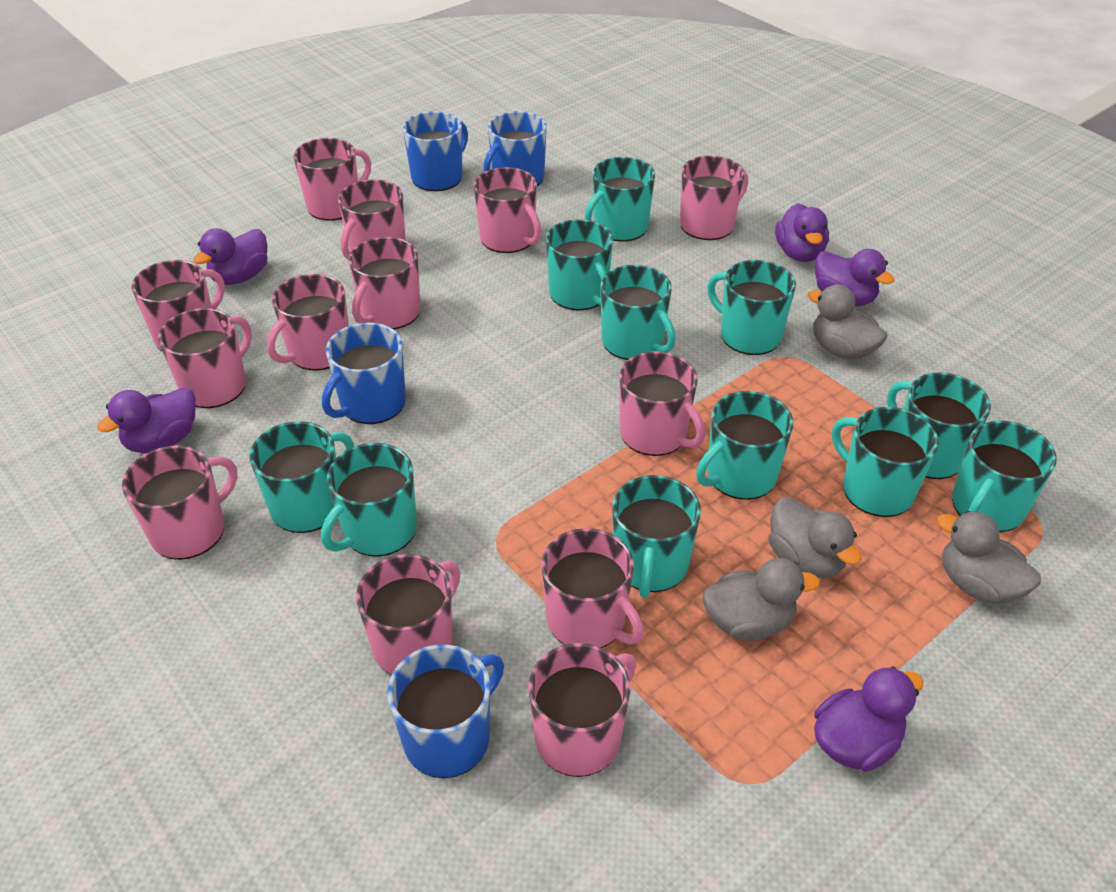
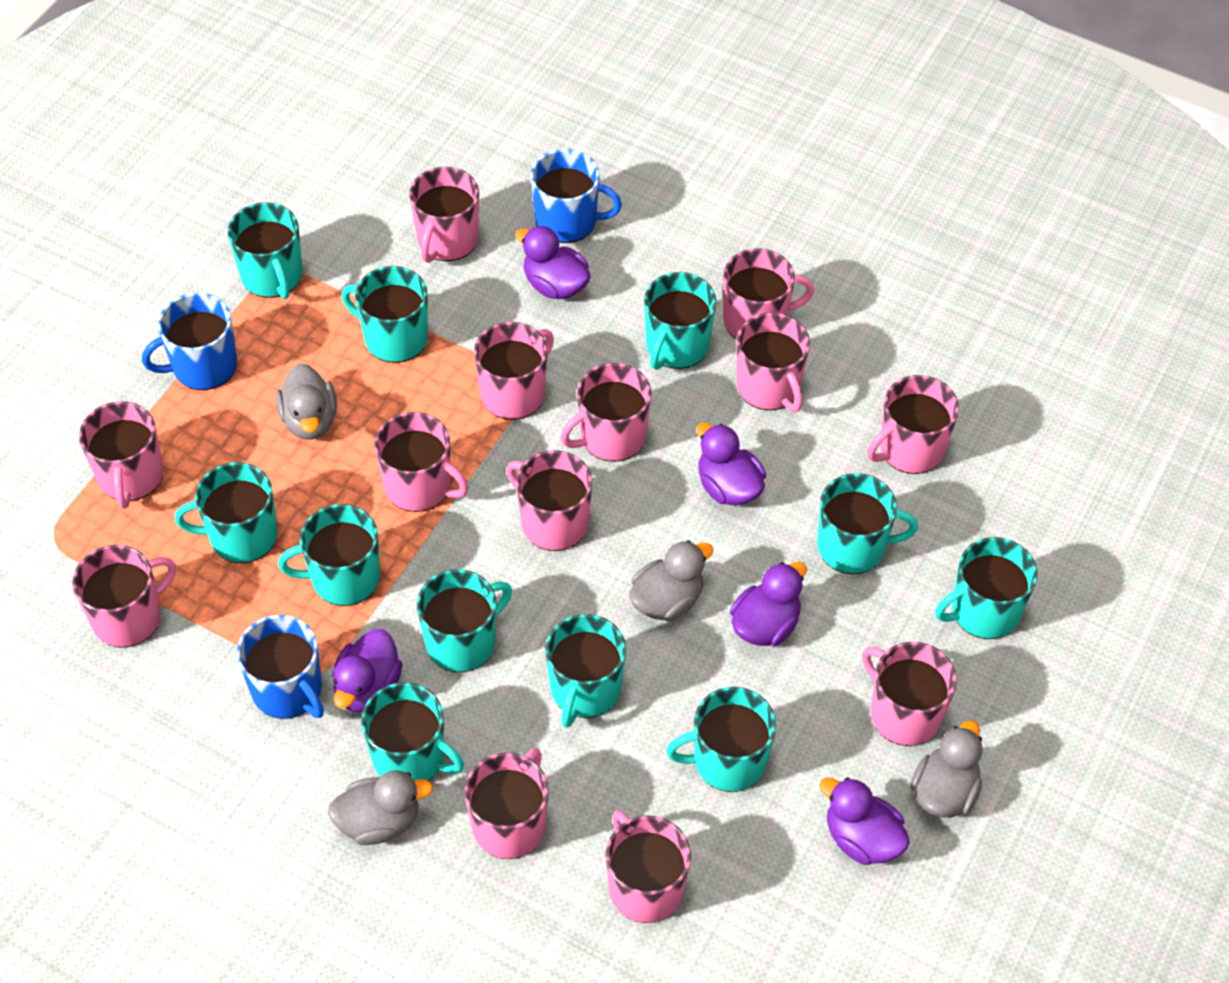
blue mug: [322,322,406,424] [387,645,504,778] [403,111,468,191] [483,111,547,187] = 4 -> [142,293,237,390] [237,615,324,719] [531,149,622,243] = 3

